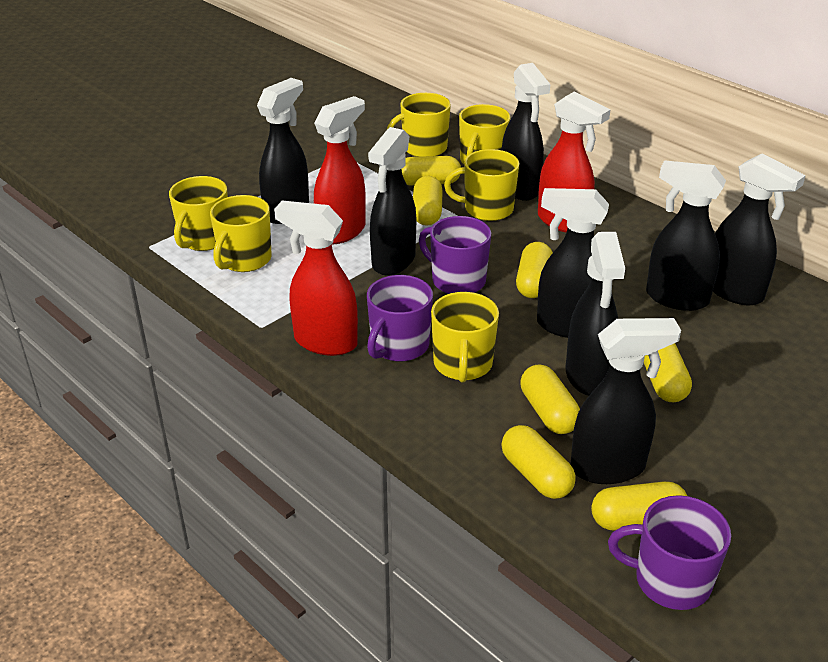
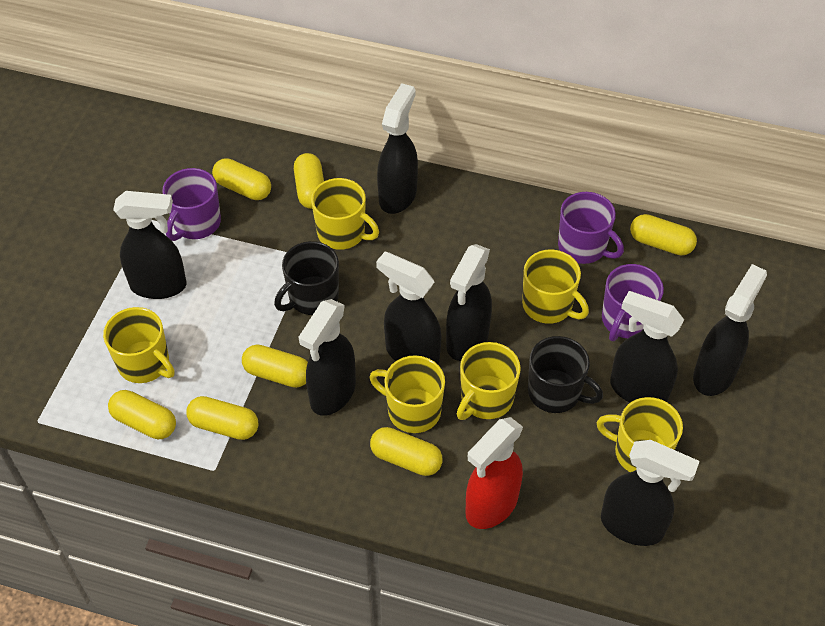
black mug: none = 0 -> [274,241,339,315] [528,336,603,413] = 2
red spray bottle: [274,200,358,356] [314,96,366,244] [538,92,610,232] = 3 -> [466,417,523,529] = 1

